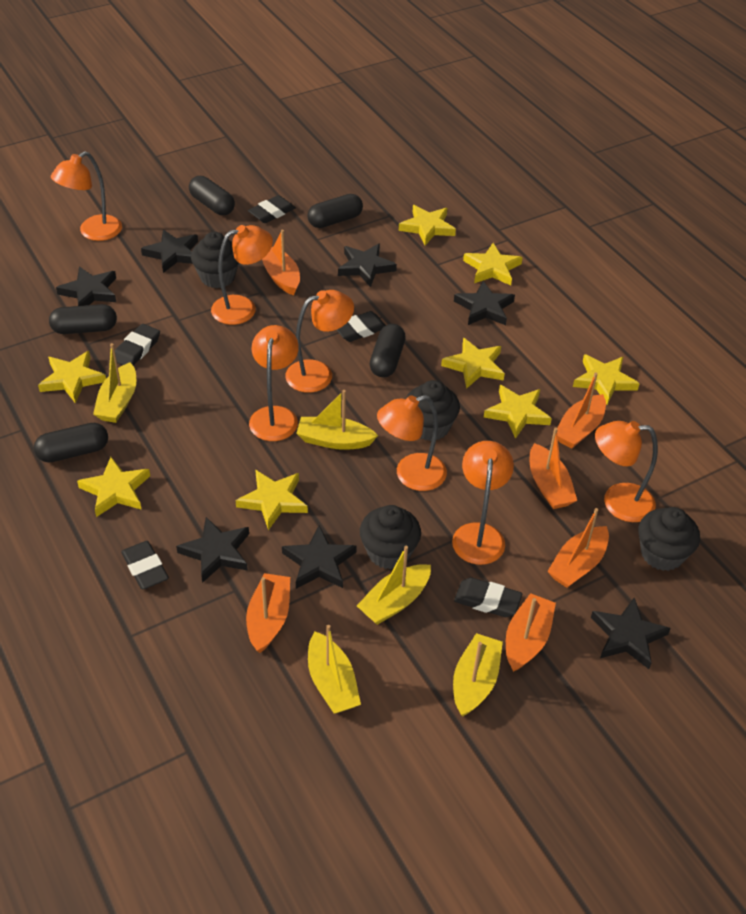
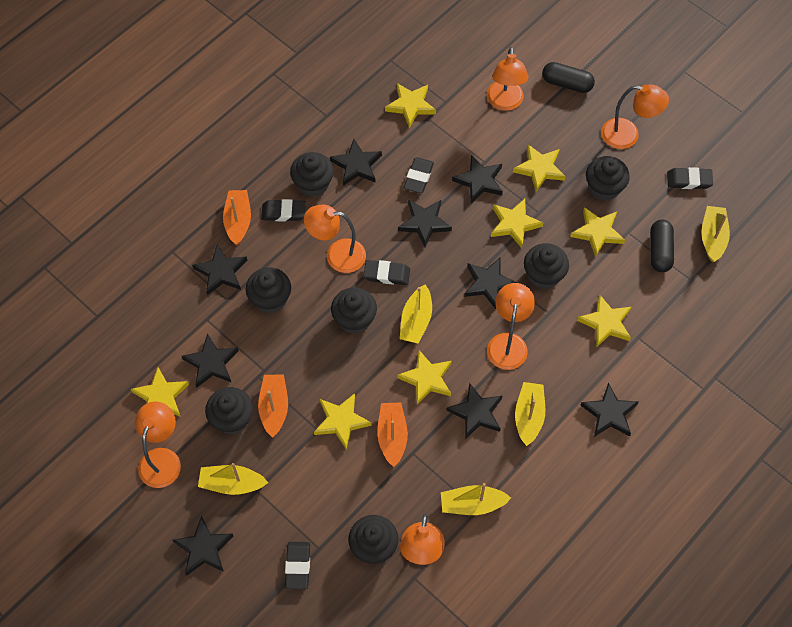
black capsule: [34,423,108,463] [49,304,117,334] [189,176,235,215] [308,194,363,228] [370,324,406,378] = 5 -> [542,62,595,93] [650,220,674,272] = 2
black cupcake: [191,232,239,288] [360,505,421,569] [406,380,460,441] [638,507,700,571] = 4 -> [205,387,253,434] [246,267,291,313] [290,152,334,197] [331,287,377,334] [348,515,398,564] [524,243,569,289] [586,156,630,201] = 7
black star: [56,267,116,306] [141,229,198,273] [176,517,249,583] [282,526,357,589] [338,244,397,287] [454,281,515,325] [591,598,671,669] = 7 -> [172,516,233,576] [182,333,239,388] [192,244,247,295] [330,139,382,186] [398,200,452,247] [446,383,502,439] [452,155,503,204] [464,258,517,309] [580,383,639,437] = 9
orange boat: [246,573,290,653] [262,230,300,295] [506,593,556,672] [530,428,577,509] [547,508,609,588] [557,372,606,449] = 6 -> [223,190,251,246] [258,374,288,438] [377,402,408,467] = 3
orange lamp: [51,151,122,241] [211,225,273,325] [249,325,299,441] [285,290,354,393] [377,395,447,491] [452,441,514,565] [595,421,658,522] = 7 -> [135,401,181,488] [304,205,366,273] [400,513,445,565] [487,47,528,111] [487,283,535,370] [601,85,669,149] = 6

